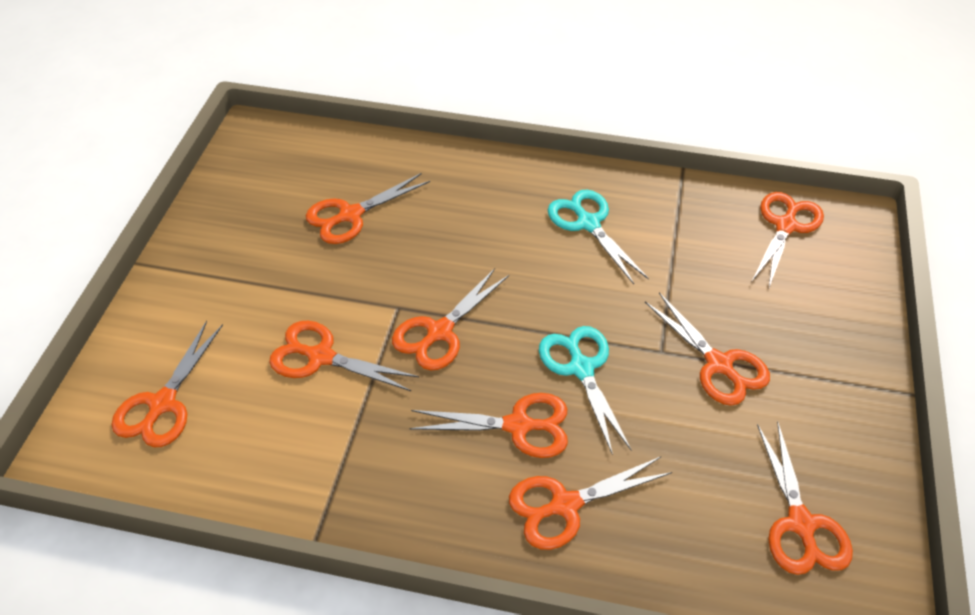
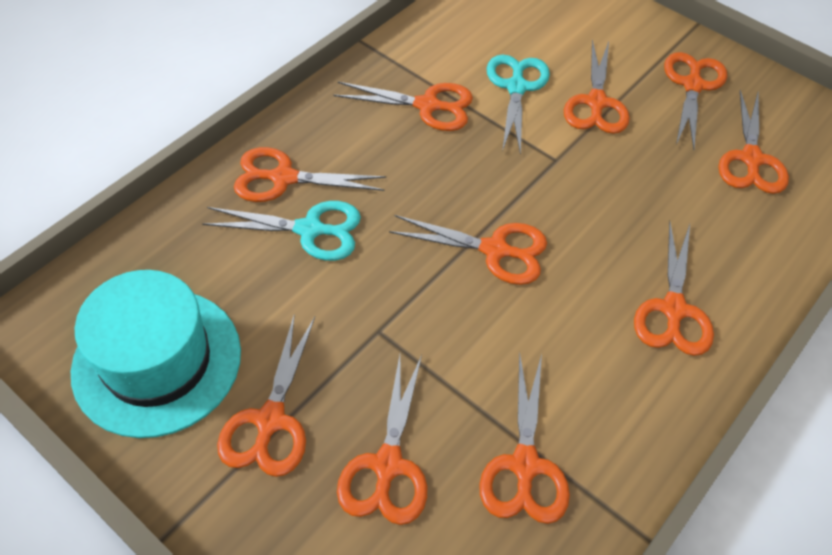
orange scissors: [111,321,223,447] [269,321,419,391] [306,173,430,244] [392,268,509,370] [409,393,568,458] [509,456,672,550] [645,293,770,406] [752,192,824,287] [757,421,853,575] = 9 -> [217,313,315,477] [234,147,386,202] [333,82,473,131] [337,355,427,525] [389,215,547,285] [479,352,570,524] [564,39,630,134] [634,221,714,356] [664,52,727,149] [718,90,789,194] = 10
turquoise hat: none = 0 -> [71,270,241,438] = 1

